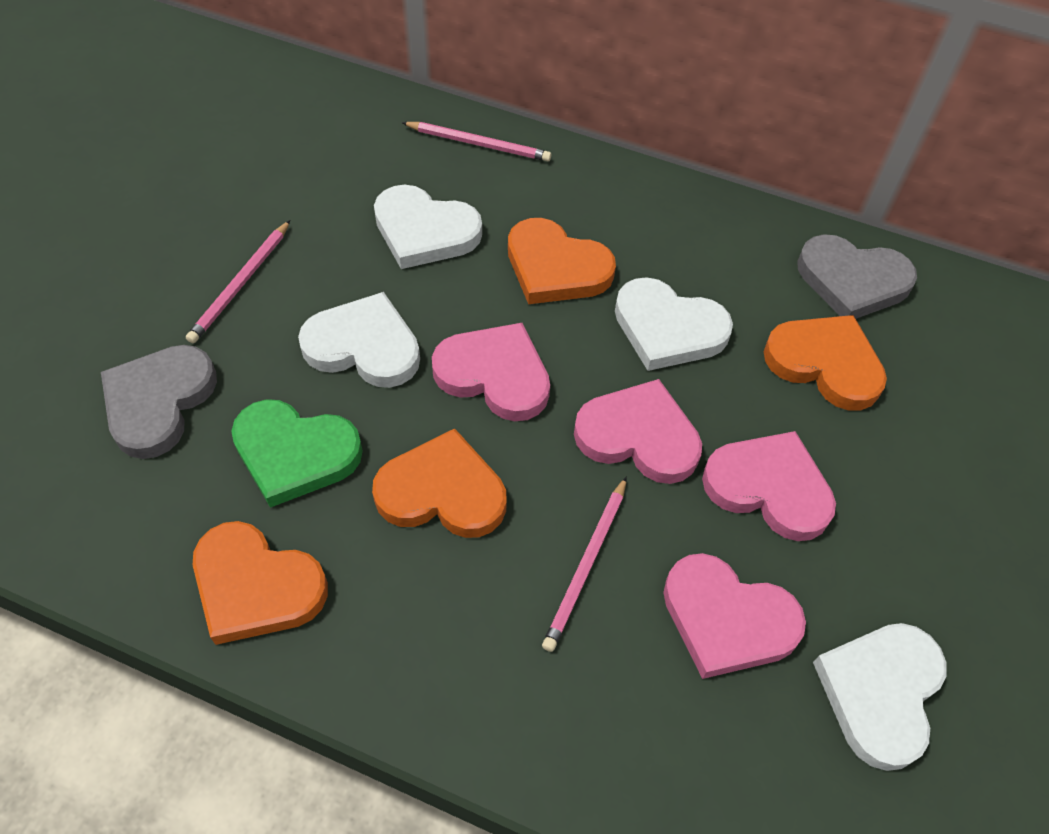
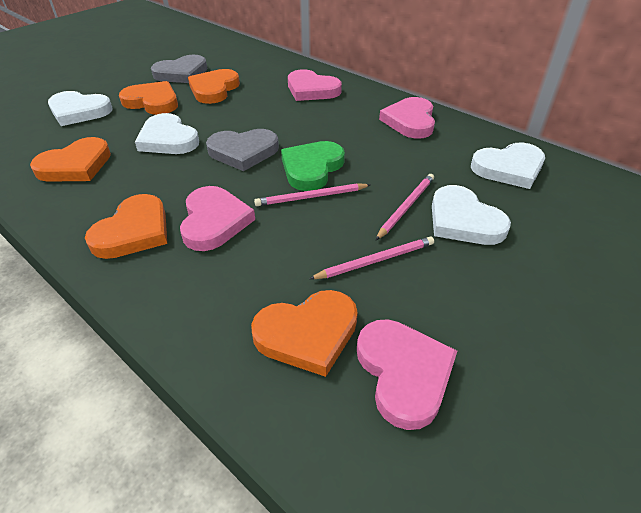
orange heart: [193,521,328,645] [372,428,507,538] [508,218,616,304] [764,315,887,411] = 4 -> [30,137,111,182] [85,194,167,259] [119,81,178,115] [188,69,240,104] [251,290,358,377] = 5

